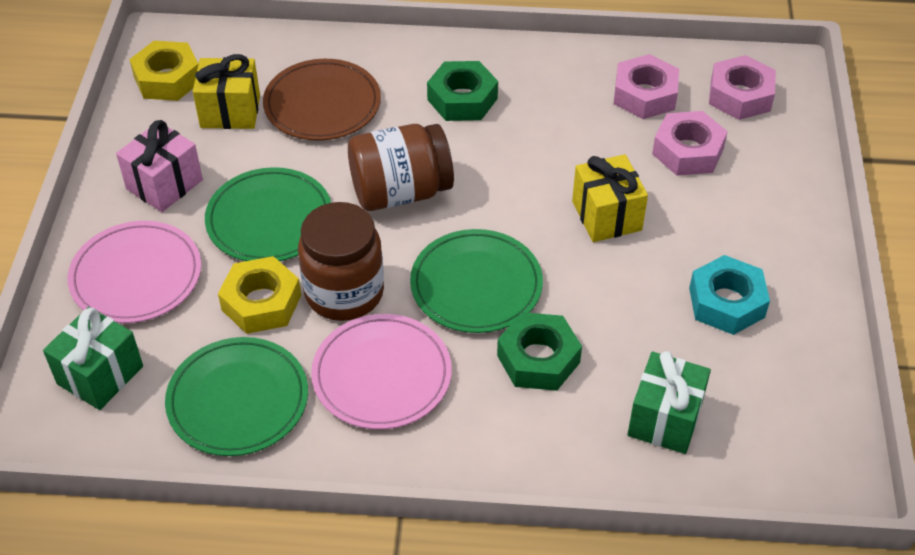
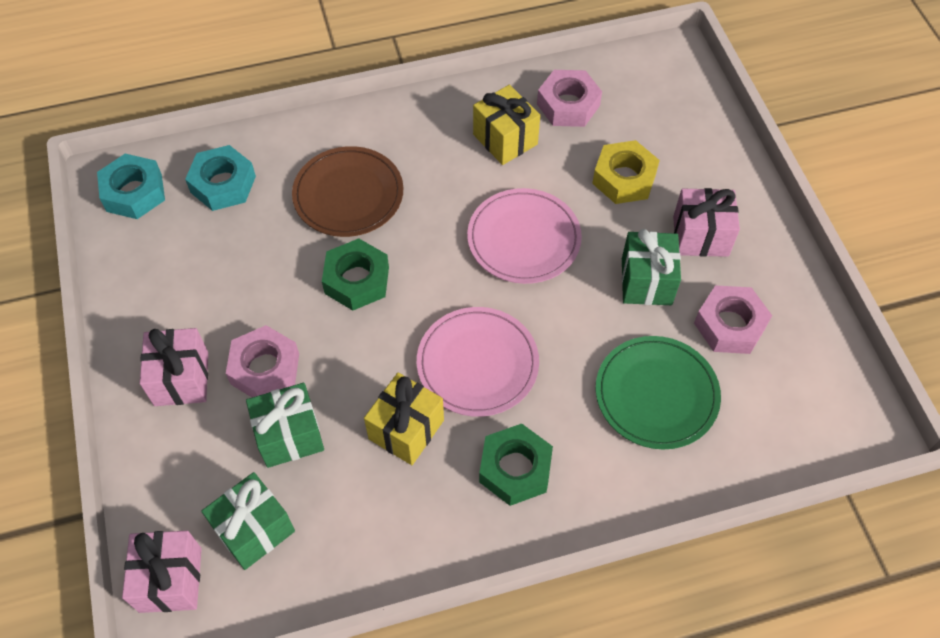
brown jar: [298,202,384,321] [348,124,454,211] = 2 -> none = 0
green gift: [43,307,143,410] [627,351,711,454] = 2 -> [201,472,295,570] [246,383,324,468] [622,229,681,305] = 3
green plate: [165,337,308,456] [205,167,331,261] [410,229,543,333] = 3 -> [596,336,721,449] = 1
pink gift: [116,120,203,212] = 1 -> [122,531,202,613] [140,328,208,406] [673,188,740,257] = 3
turquoise nut: [689,255,770,335] = 1 -> [97,154,165,219] [185,145,256,211] = 2
yellow nut: [129,41,198,101] [218,256,301,334] = 2 -> [592,140,660,204] = 1

